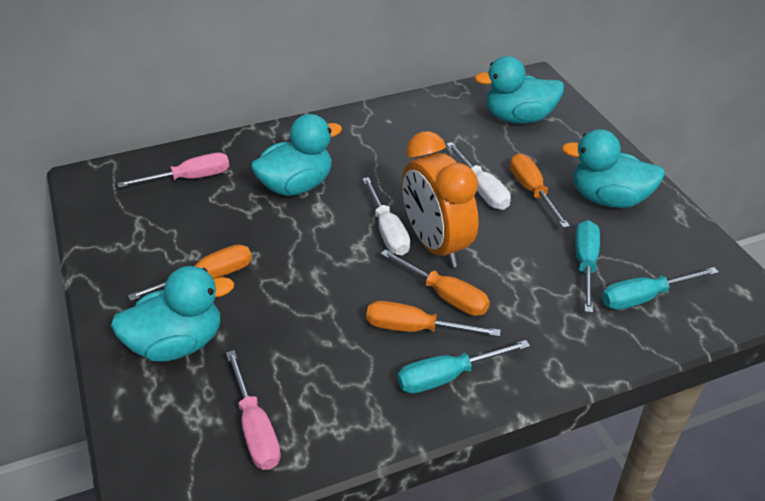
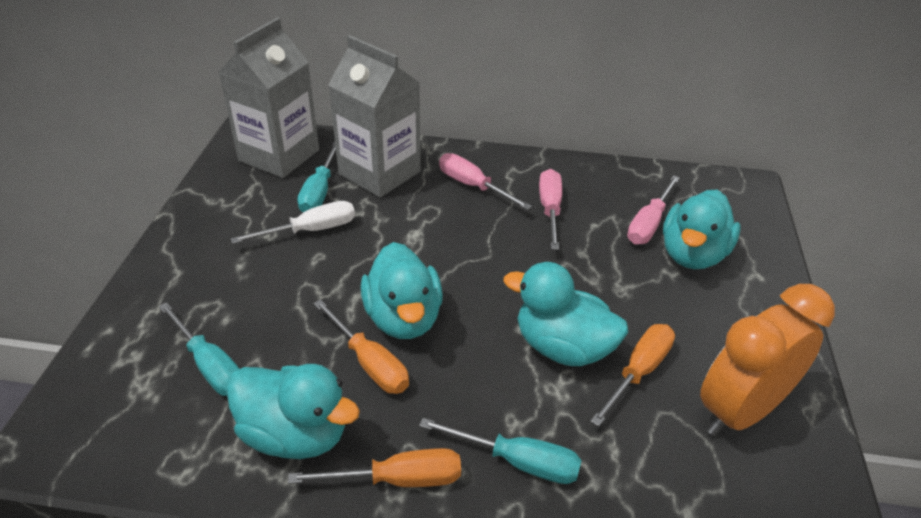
grey carton: none = 0 -> [219,17,319,178] [328,35,421,197] = 2
orange screwdriver: [128,244,252,301] [366,301,501,337] [381,250,490,316] [510,154,570,228] = 4 -> [288,448,461,487] [313,299,409,394] [590,324,675,427] = 3
pink screwdriver: [117,152,230,188] [226,350,281,470] = 2 -> [439,153,532,210] [539,169,562,250] [627,175,680,245] = 3
white screwdriver: [362,177,410,256] [446,142,511,210] = 2 -> [231,201,355,244] = 1

